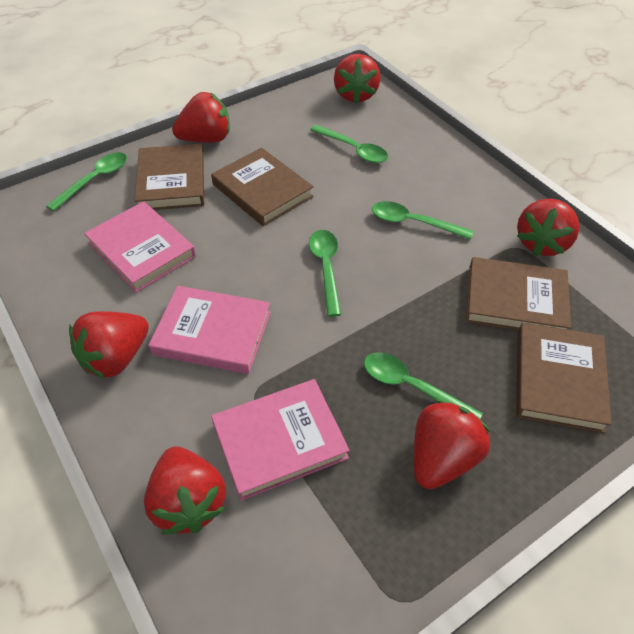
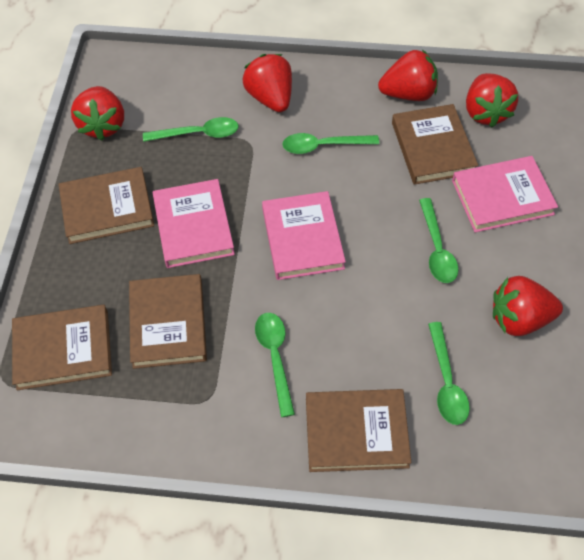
brown book: [135,144,204,210] [211,148,314,226] [466,257,571,330] [516,323,612,433] = 4 -> [12,305,112,390] [59,167,154,244] [129,274,207,369] [306,389,411,472] [392,104,478,185] = 5
red strawberry: [69,311,149,379] [144,446,226,535] [172,92,230,143] [334,54,381,104] [414,400,491,489] [517,198,579,256] = 6 -> [71,86,124,140] [243,54,292,112] [378,49,438,101] [466,73,518,127] [493,276,563,336] = 5

